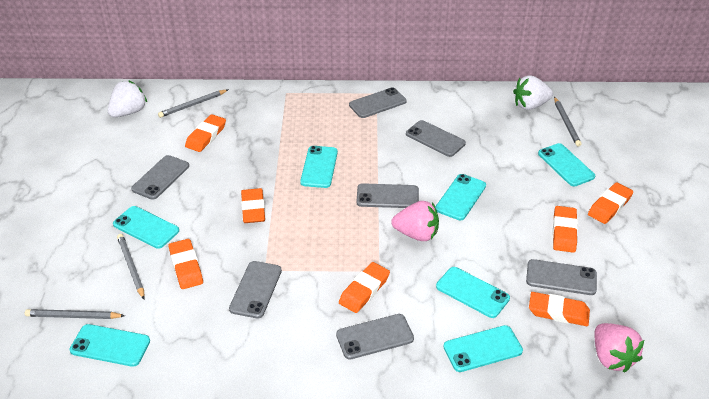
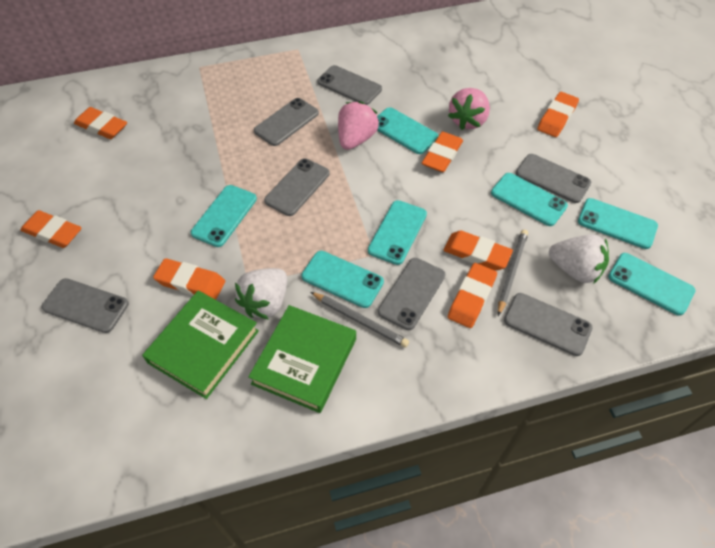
green book: none = 0 -> [142,291,259,399] [248,305,356,413] = 2
grey pencil: [25,309,125,319] [117,234,145,299] [158,90,228,118] [554,97,581,147] = 4 -> [310,292,409,348] [498,230,528,316] = 2

